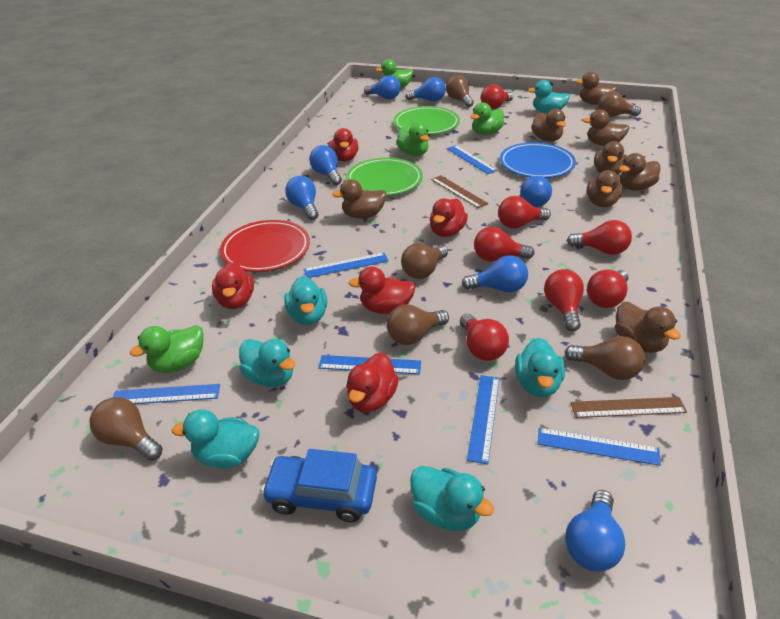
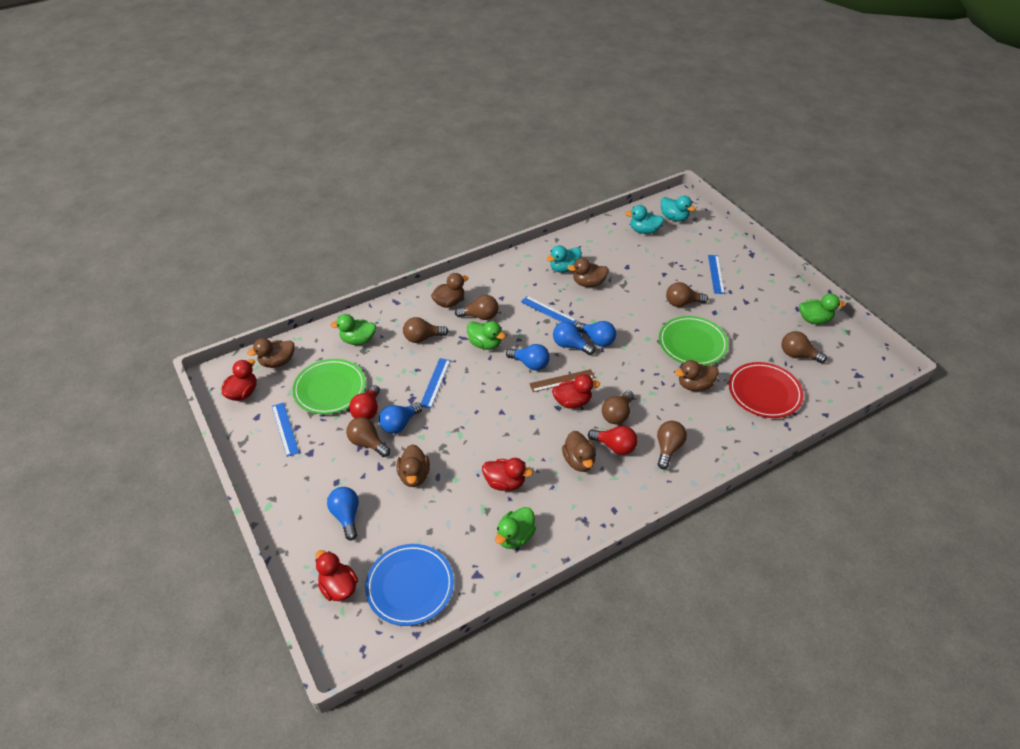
blue car: [261,449,377,522] = 1 -> none = 0
blue light bulb: [285,176,318,220] [309,145,342,185] [364,75,401,100] [405,77,446,102] [462,255,528,293] [520,176,552,207] [565,490,626,572] = 7 -> [327,487,359,541] [379,402,422,434] [506,344,550,371] [553,322,595,355] [575,321,616,347] = 5
blue ruler: [113,384,220,404] [304,253,389,278] [318,355,421,375] [447,145,497,174] [467,375,500,465] [538,428,661,466] = 6 -> [272,402,299,457] [421,358,451,409] [521,296,577,324] [708,255,725,294] = 4
brown duck: [332,179,386,219] [531,109,566,142] [575,72,617,105] [582,109,630,146] [587,170,623,207] [594,141,627,175] [615,302,681,353] [619,153,660,191] = 8 -> [247,338,294,368] [397,444,430,487] [431,273,468,308] [562,431,596,472] [568,258,609,287] [675,360,719,391] = 6
brown light bulb: [89,397,163,461] [387,304,449,345] [401,243,448,279] [446,75,474,107] [565,336,645,380] [598,91,641,117] = 6 -> [346,417,390,457] [403,317,449,343] [455,295,499,320] [602,391,634,424] [657,421,687,469] [666,282,708,307] [781,331,827,363] = 7
brown ruler: [431,175,488,208] [571,397,687,418] = 2 -> [529,369,595,392] = 1
red duck: [212,262,254,309] [329,128,358,162] [346,353,399,412] [349,267,416,314] [430,198,468,237] = 5 -> [222,359,257,401] [315,550,358,601] [482,458,533,491] [552,374,600,409] = 4
red light bulb: [460,314,509,361] [474,227,534,262] [481,84,513,109] [498,196,551,229] [544,269,584,332] [567,220,632,255] [587,270,628,308] = 7 -> [349,385,380,420] [588,426,638,455] = 2
turquoise duck: [172,409,259,469] [239,339,295,387] [284,276,327,325] [410,466,494,531] [515,337,565,397] [528,80,570,113] = 6 -> [547,245,582,273] [625,205,664,234] [661,196,696,222] = 3

